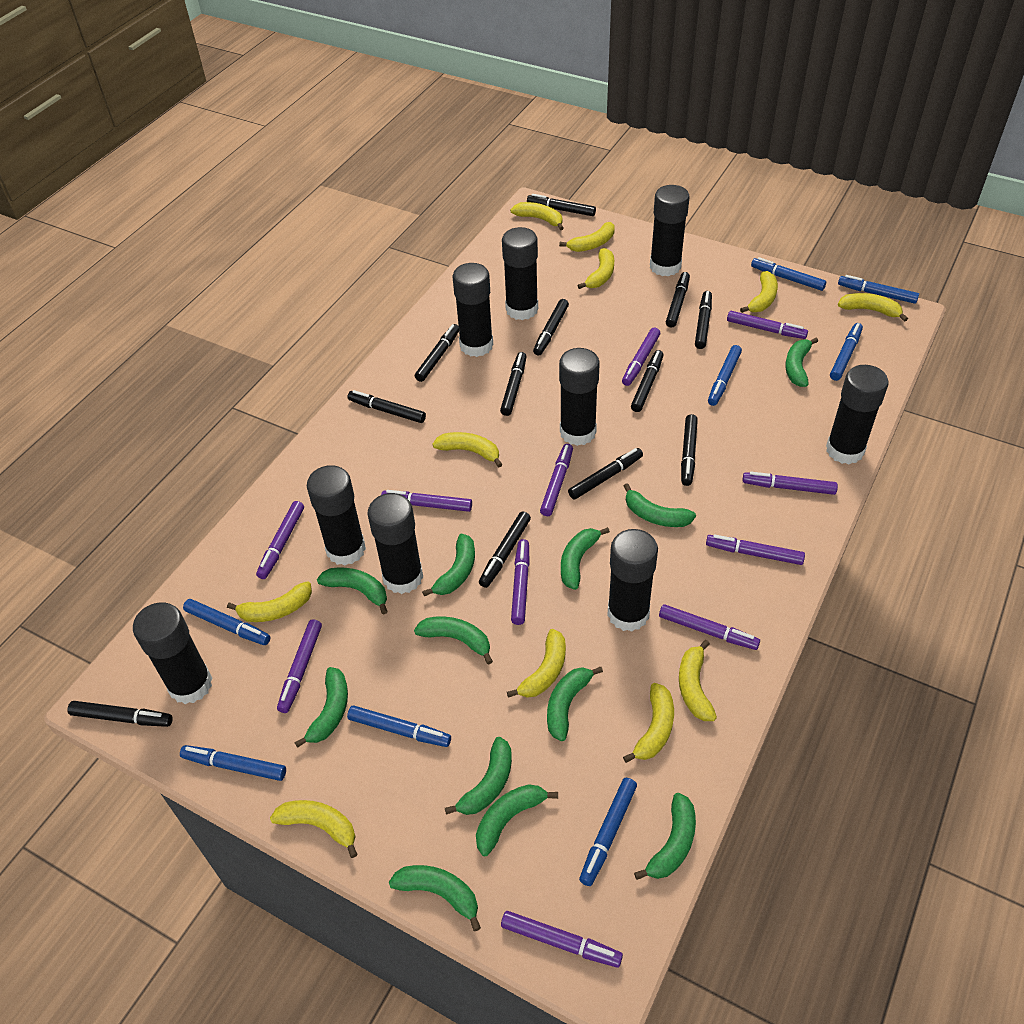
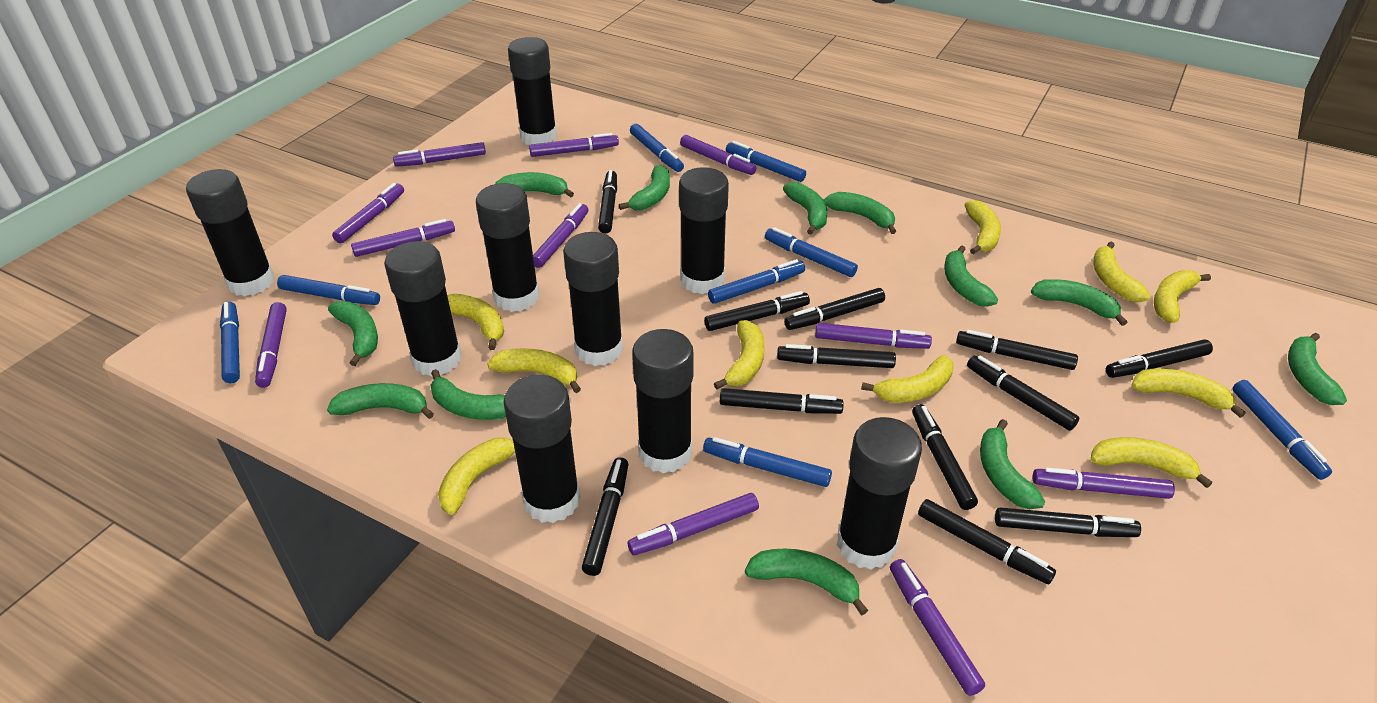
yellow banana: [227,581,312,622] [270,800,358,858] [432,432,503,467] [507,629,566,698] [510,202,564,230] [559,222,615,252] [577,248,614,289] [623,683,674,763] [679,640,717,721] [740,271,778,313] [838,293,908,322] = 11 -> [438,438,515,515] [447,294,504,350] [487,348,581,393] [714,320,765,389] [861,355,954,403] [965,200,1001,255] [1091,437,1212,488] [1093,242,1151,302] [1132,368,1246,418] [1154,270,1211,323] = 10

